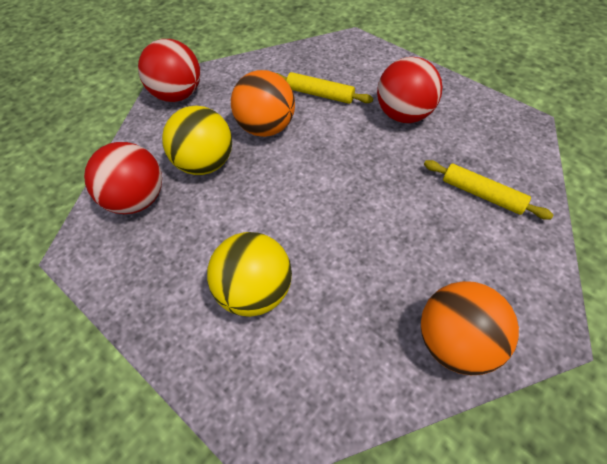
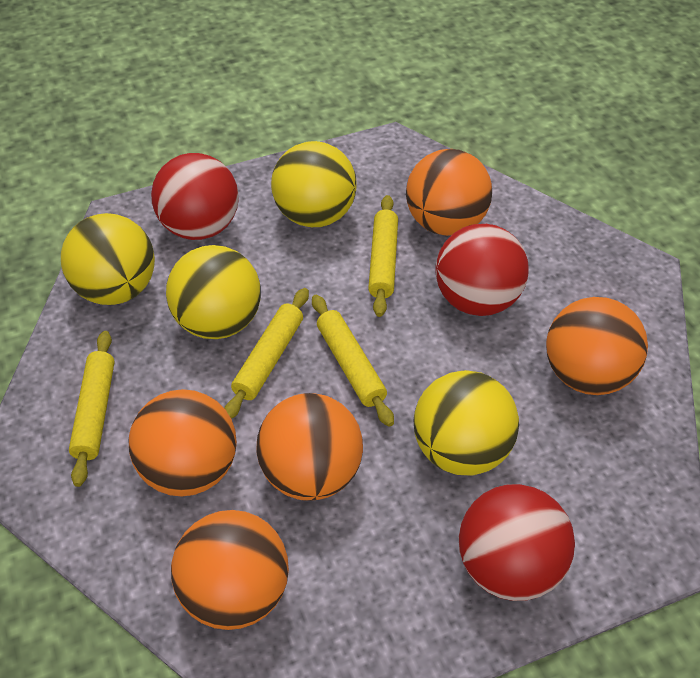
orange ball: [231,70,295,137] [421,281,519,375] = 2 -> [129,389,237,496] [171,510,289,630] [256,393,363,501] [406,149,492,236] [546,297,648,395] = 5
yellow ball: [162,106,232,175] [207,232,292,317] = 2 -> [61,213,155,305] [166,245,261,339] [271,141,357,227] [414,370,519,475] = 4
yellow rolling pin: [277,72,373,104] [424,160,553,220] = 2 -> [69,331,115,487] [224,288,309,419] [312,295,394,427] [368,195,398,317] = 4

